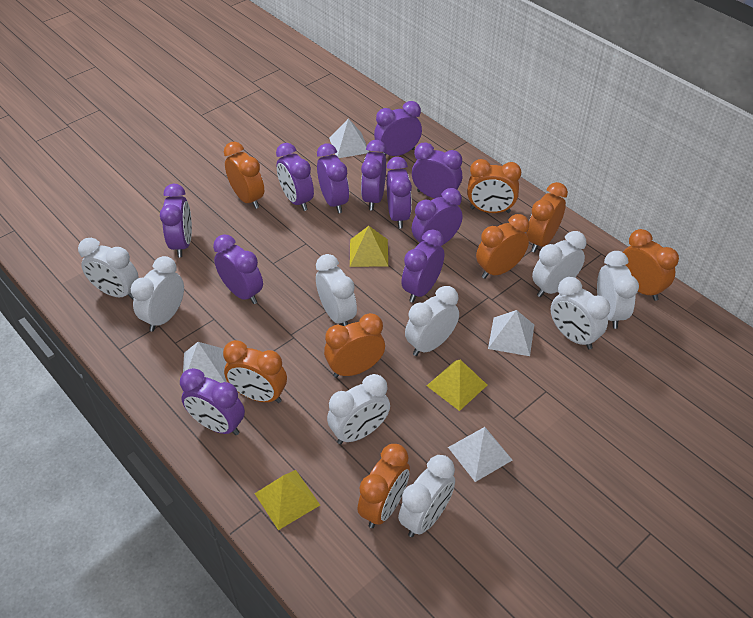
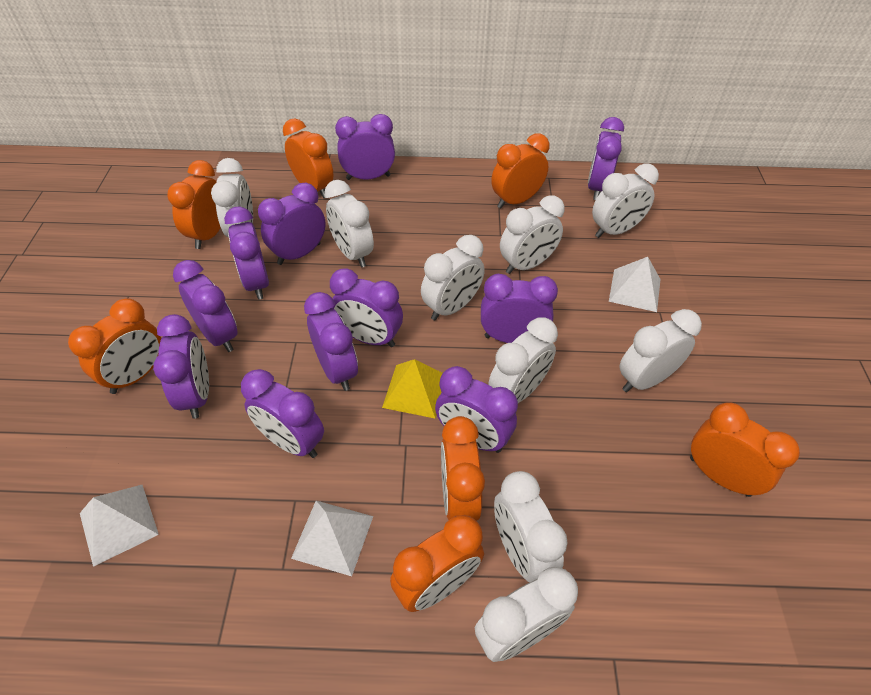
orange clock: [223,340,287,403] [224,142,264,209] [324,313,385,378] [357,444,410,528] [467,159,521,213] [476,214,529,279] [526,182,568,252] [623,229,679,301] = 8 -> [68,298,161,394] [167,160,221,249] [283,118,334,198] [390,515,484,612] [441,416,485,521] [491,133,550,208] [690,402,800,497] = 7
white pyramid: [183,342,226,383] [329,118,369,158] [448,427,512,482] [488,310,534,356] = 4 -> [80,485,159,567] [291,501,373,576] [609,257,661,312] = 3
yellow pyramid: [254,470,320,530] [350,226,388,267] [427,360,487,411] = 3 -> [382,359,443,418] = 1

